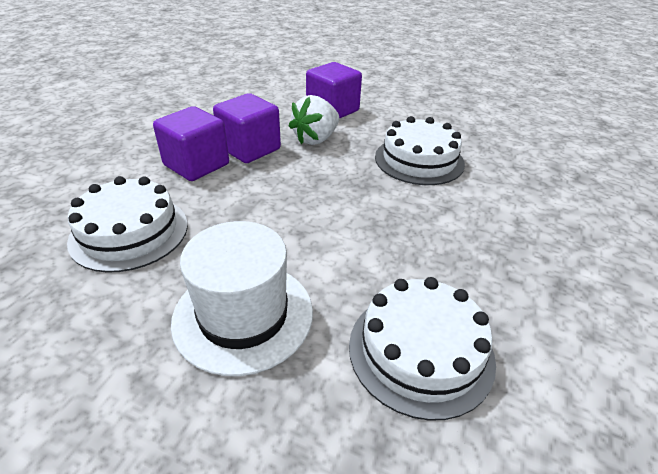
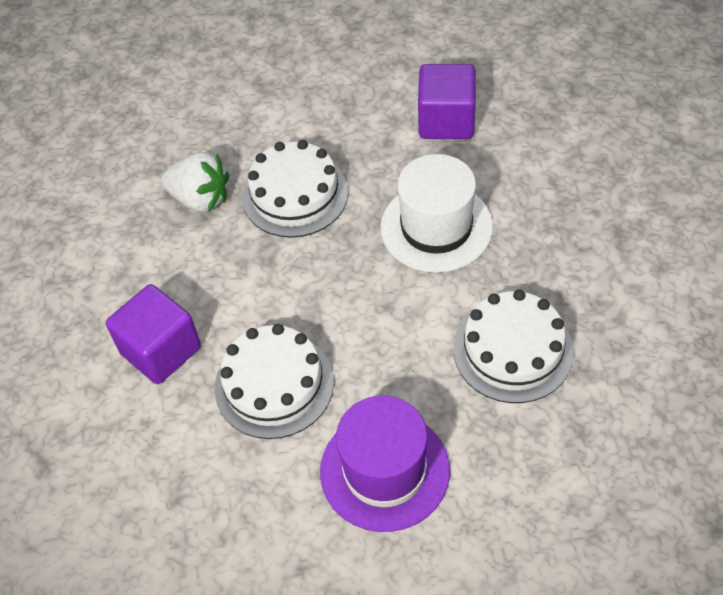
purple cube: [153,106,229,181] [213,93,281,163] [306,62,362,119] = 3 -> [106,284,201,384] [418,64,476,139] = 2
purple hat: none = 0 -> [320,396,450,532] = 1

